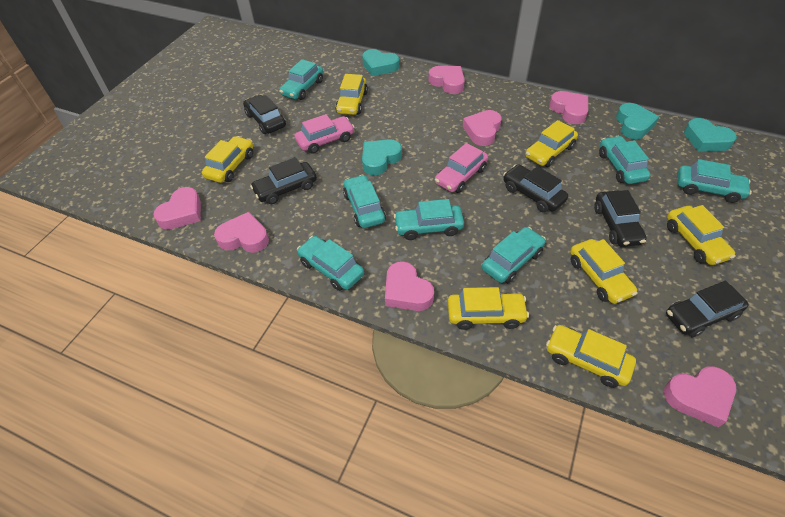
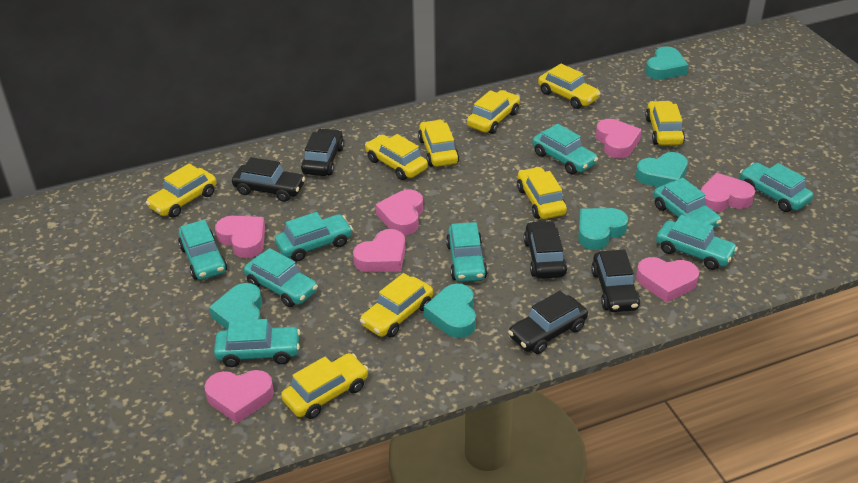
pink car: [295,114,355,154] [435,143,488,193] = 2 -> none = 0
turquoise car: [279,59,323,100] [297,236,364,291] [343,175,386,228] [394,199,464,240] [482,227,546,283] [599,136,650,184] [678,159,752,203] = 7 -> [178,220,227,280] [214,319,300,367] [244,248,318,307] [275,212,353,262] [446,222,487,282] [532,124,598,174] [653,178,722,229] [656,215,738,270] [740,162,813,212] = 9
turquoise heart: [362,49,399,76] [362,139,402,175] [616,103,659,139] [684,118,737,152] = 4 -> [209,283,262,330] [424,283,476,338] [578,208,628,250] [636,152,688,187] [645,46,688,80] = 5
yellow car: [202,136,253,183] [335,74,368,115] [448,287,529,330] [525,120,578,167] [546,325,636,388] [570,239,638,304] [667,205,735,265] = 7 -> [146,164,217,218] [281,353,369,419] [360,273,433,338] [365,134,428,180] [418,120,459,167] [467,90,520,134] [517,167,567,219] [538,63,601,109] [645,101,685,145] = 9

